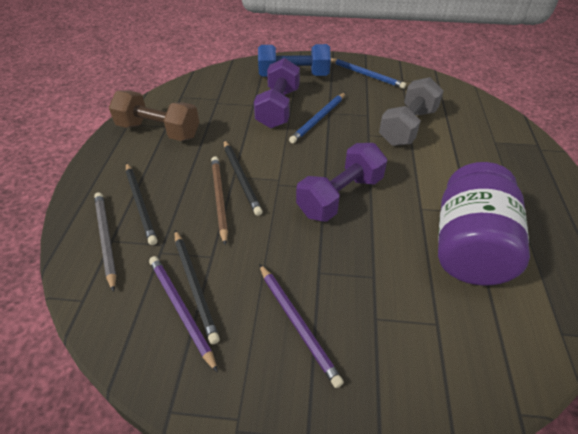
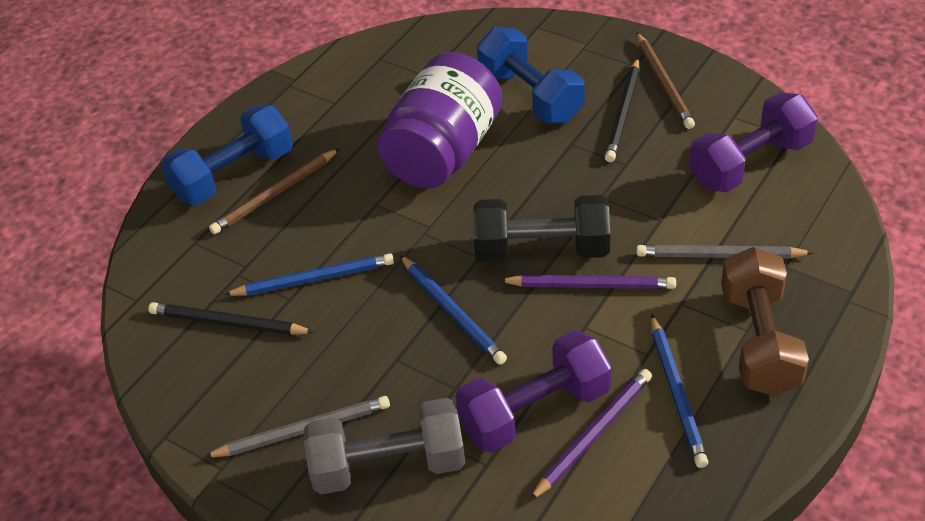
black dumbbell: none = 0 -> [473,195,610,262] = 1
black pencil: [126,162,157,245] [175,230,220,344] [224,140,262,216] = 3 -> [148,302,315,335] [605,58,640,162] = 2
blue dumbbell: [258,44,331,77] = 1 -> [162,105,293,205] [477,27,584,123] = 2
blue pencil: [289,92,346,143] [331,58,406,89] = 2 -> [224,253,394,296] [400,255,507,365] [651,314,708,468] = 3
brown pencil: [211,156,228,246] = 1 -> [209,148,340,234] [637,33,695,129] = 2
grey pencil: [94,192,116,292] = 1 -> [204,396,390,457] [636,245,814,259] = 2

